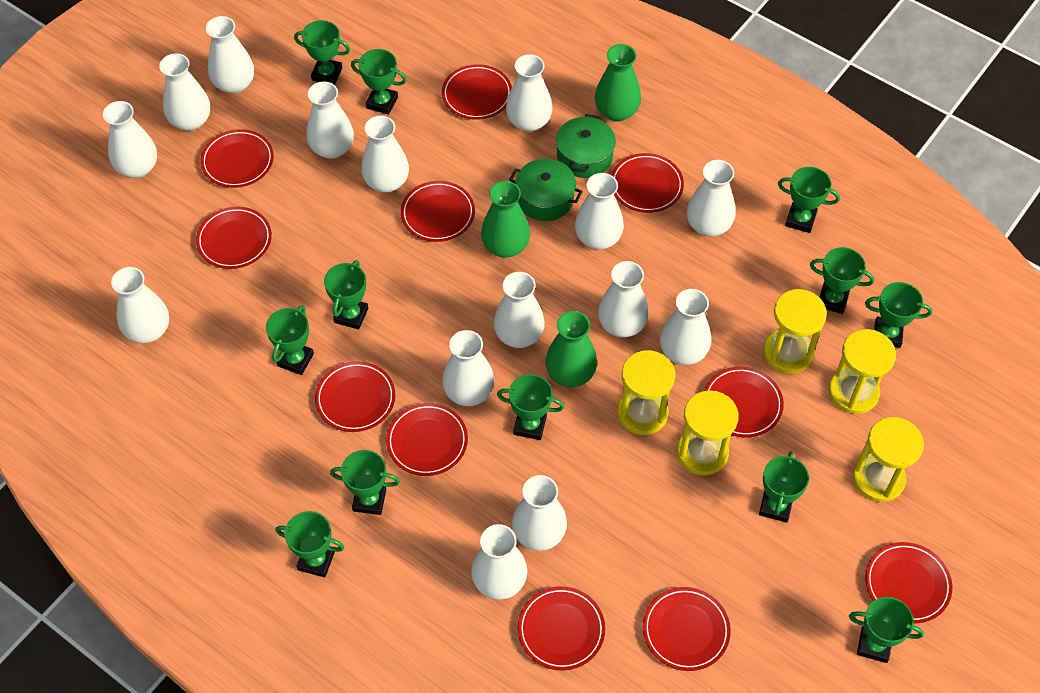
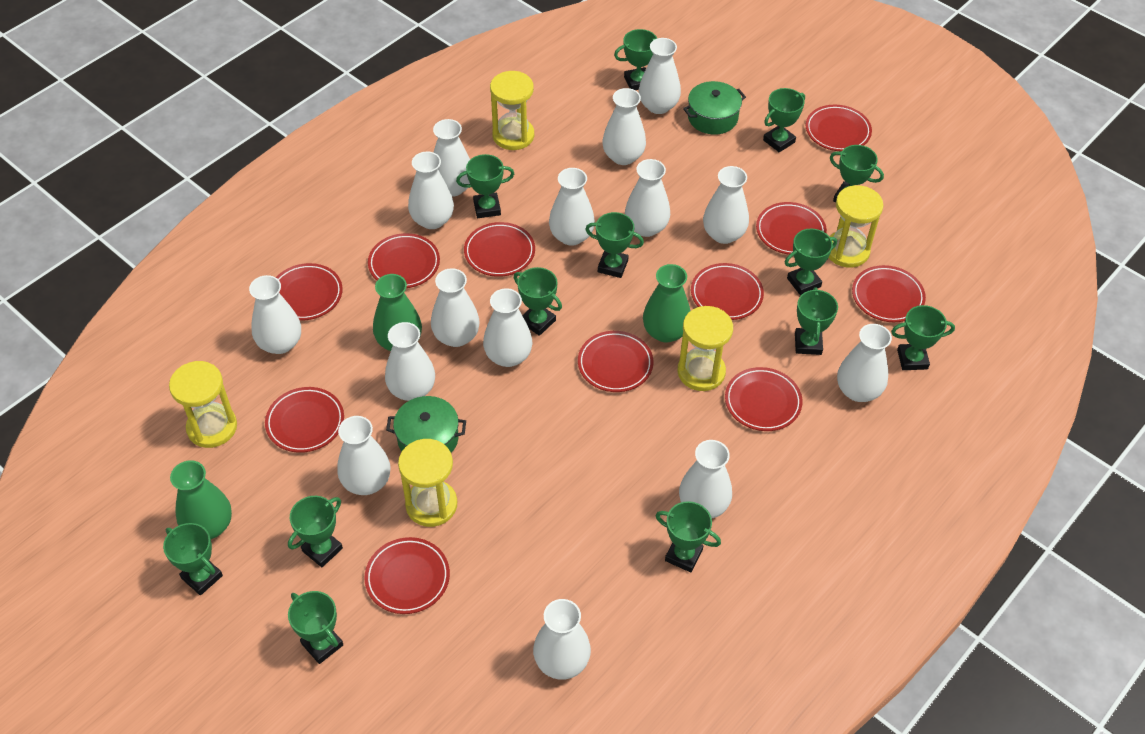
green trophy: [266,305,314,375] [275,511,344,577] [294,20,350,85] [324,260,368,330] [330,450,400,515] [351,49,407,115] [497,374,564,440] [759,451,809,523] [778,167,840,233] [810,247,874,314] [849,597,924,663] [865,282,932,348] = 12 -> [163,523,223,595] [288,496,343,567] [288,591,343,664] [456,154,514,218] [514,267,562,336] [585,212,644,278] [614,29,657,90] [656,501,721,572] [763,88,805,152] [785,229,837,295] [795,287,838,355] [830,145,884,202] [891,305,955,370] = 13

